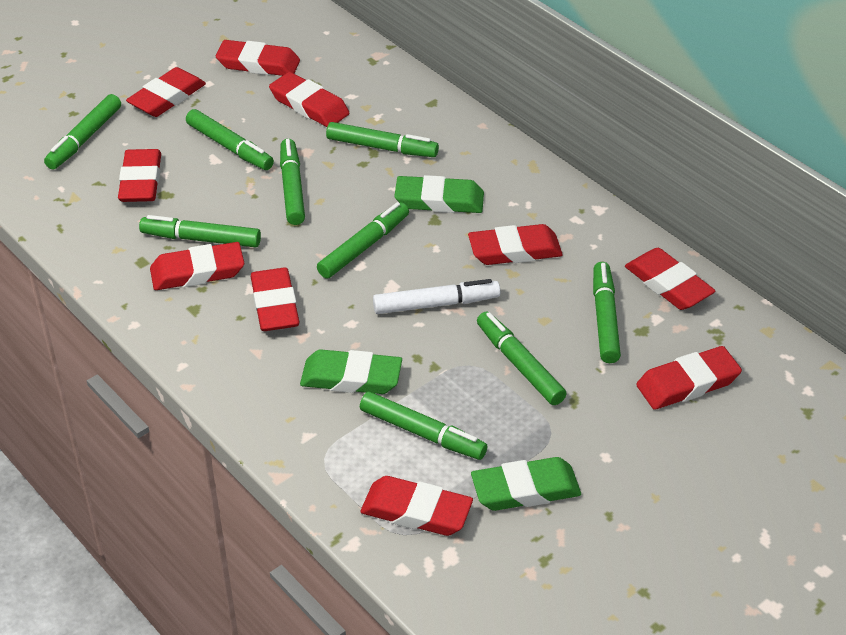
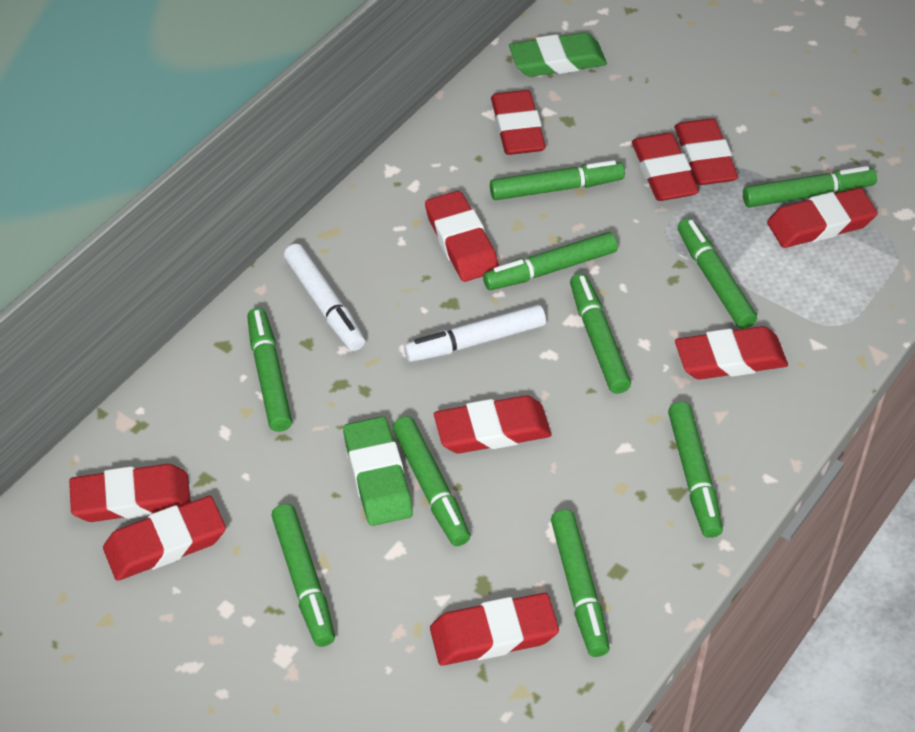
green eraser: [300,349,402,394] [394,175,484,213] [471,457,581,511] = 3 -> [343,417,413,526] [509,32,607,77] = 2
green marker: [44,94,121,169] [139,215,261,247] [186,109,274,170] [280,139,305,225] [317,202,409,278] [326,122,439,157] [360,392,487,460] [477,311,567,405] [593,262,621,363] = 9 -> [247,308,292,432] [271,504,335,647] [392,416,470,546] [483,232,618,290] [490,160,625,200] [551,510,609,657] [570,274,631,394] [668,402,723,538] [678,218,757,329] [743,166,877,208] = 10
white marker: [373,279,500,314] = 1 -> [284,244,365,351] [404,305,546,362] = 2

